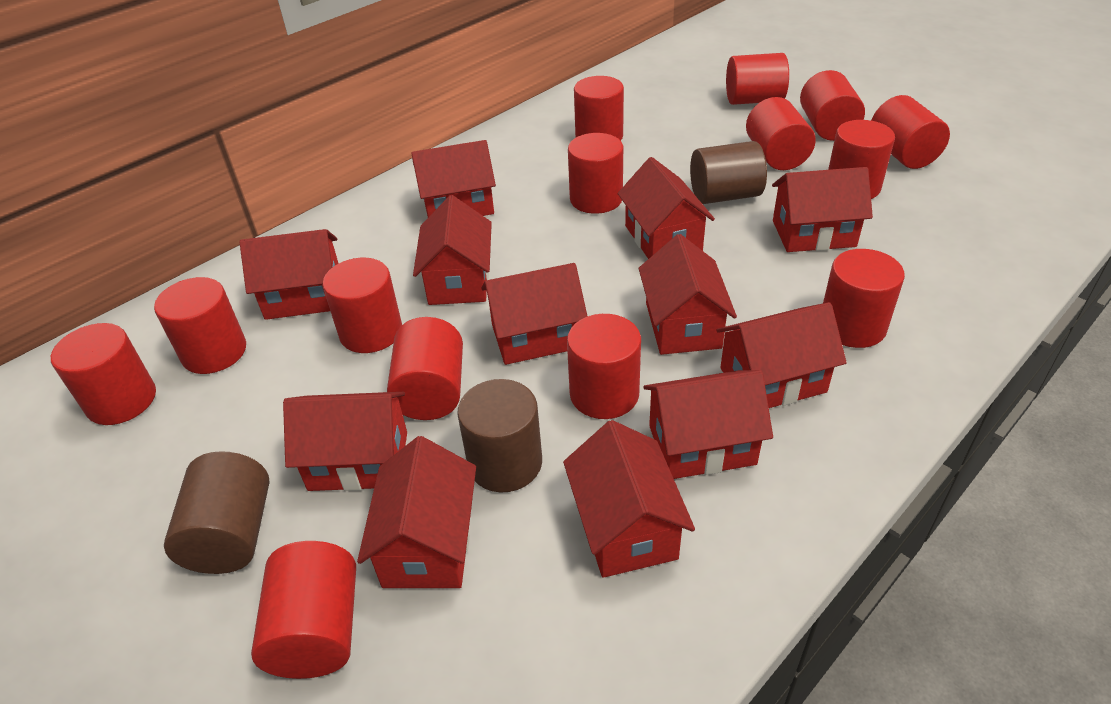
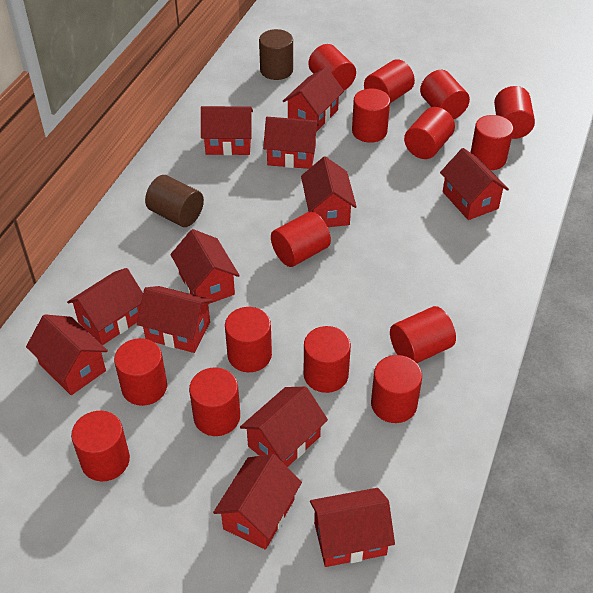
brown cylinder: [164,451,270,574] [457,379,542,492] [690,141,767,204] = 3 -> [145,175,204,227] [259,29,293,80] = 2
red cylinder: [51,323,156,425] [154,277,246,374] [251,541,356,679] [323,258,402,353] [387,317,463,420] [567,314,641,419] [568,133,623,214] [574,76,624,141] [726,53,789,105] [746,97,816,170] [800,70,865,141] [823,249,905,348] [828,120,895,199] [871,95,950,169] = 14 -> [71,411,130,481] [114,338,167,406] [189,368,240,436] [225,307,272,372] [271,211,331,267] [304,326,351,393] [308,44,356,90] [352,88,390,143] [364,59,415,103] [371,355,422,423] [390,306,456,363] [404,107,455,159] [420,70,470,119] [470,115,514,170] [494,86,535,139] = 15

